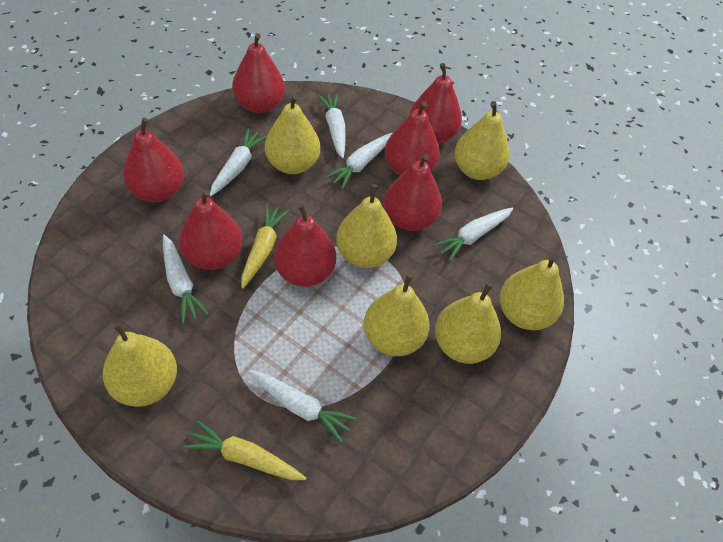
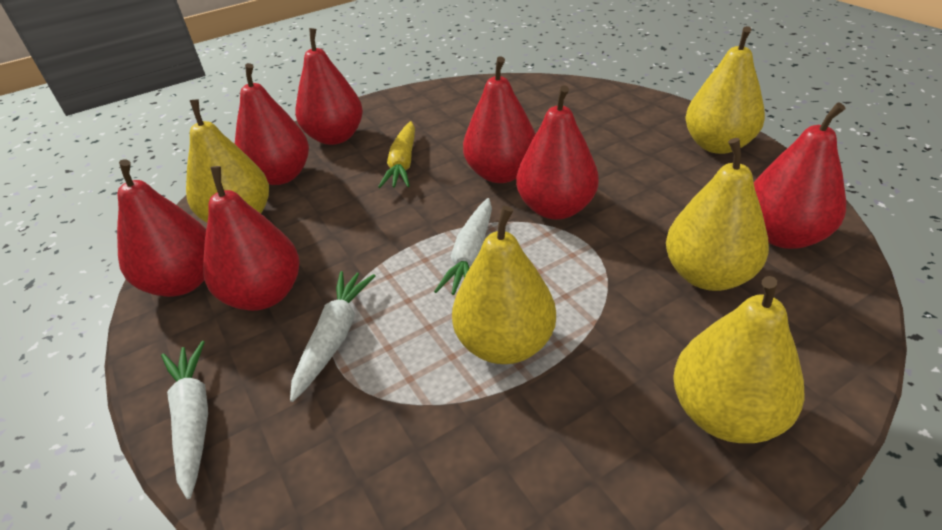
white carrot: [163,235,209,324] [210,128,267,196] [248,370,356,443] [317,93,345,159] [325,133,392,190] [433,208,513,262] = 6 -> [161,341,208,499] [290,271,375,402] [434,198,492,295] = 3
yellow carrot: [183,420,306,480] [241,204,289,289] = 2 -> [378,121,415,188] = 1
yellow pear: [103,322,177,407] [265,94,320,174] [336,184,397,268] [364,274,430,356] [435,282,501,364] [454,101,510,180] [499,254,564,330] = 7 -> [186,99,269,222] [452,206,556,364] [666,138,769,291] [673,276,805,443] [685,26,765,154] = 5

